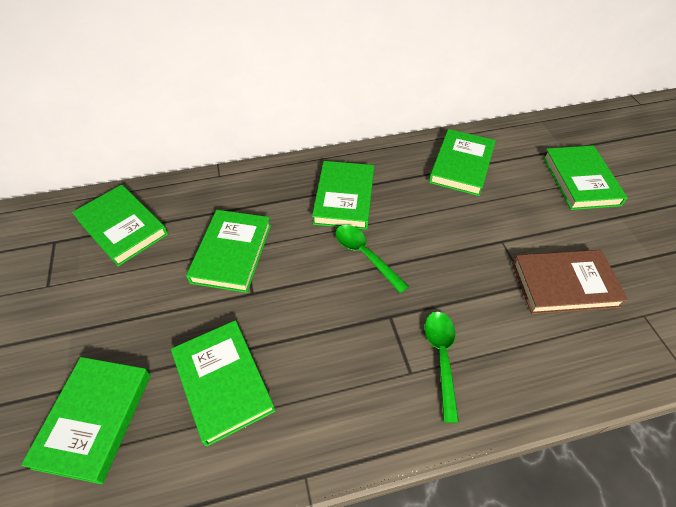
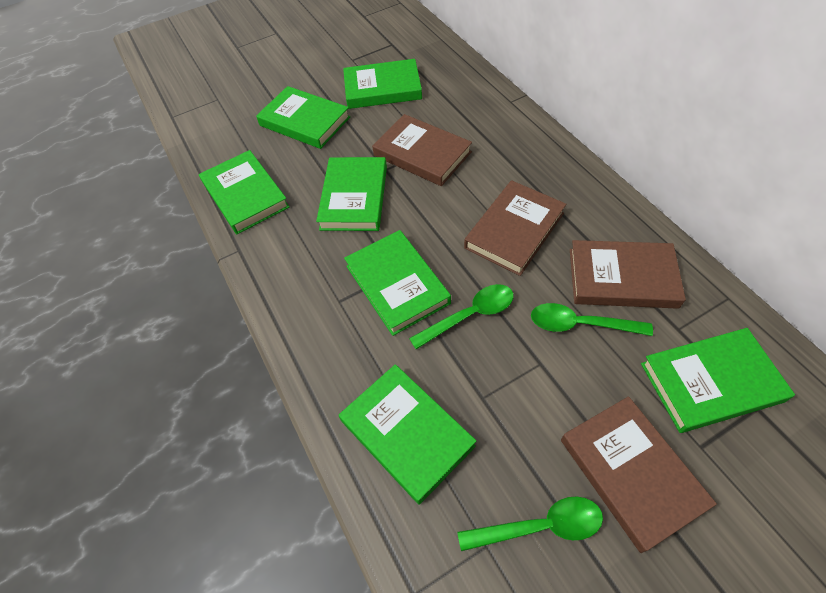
brown book: [512,250,628,314] = 1 -> [372,114,472,186] [464,180,566,276] [561,396,717,553] [570,240,686,309] = 4
green spoon: [335,225,409,293] [425,312,459,423] = 2 -> [409,284,514,349] [457,496,603,551] [531,303,653,336] = 3

